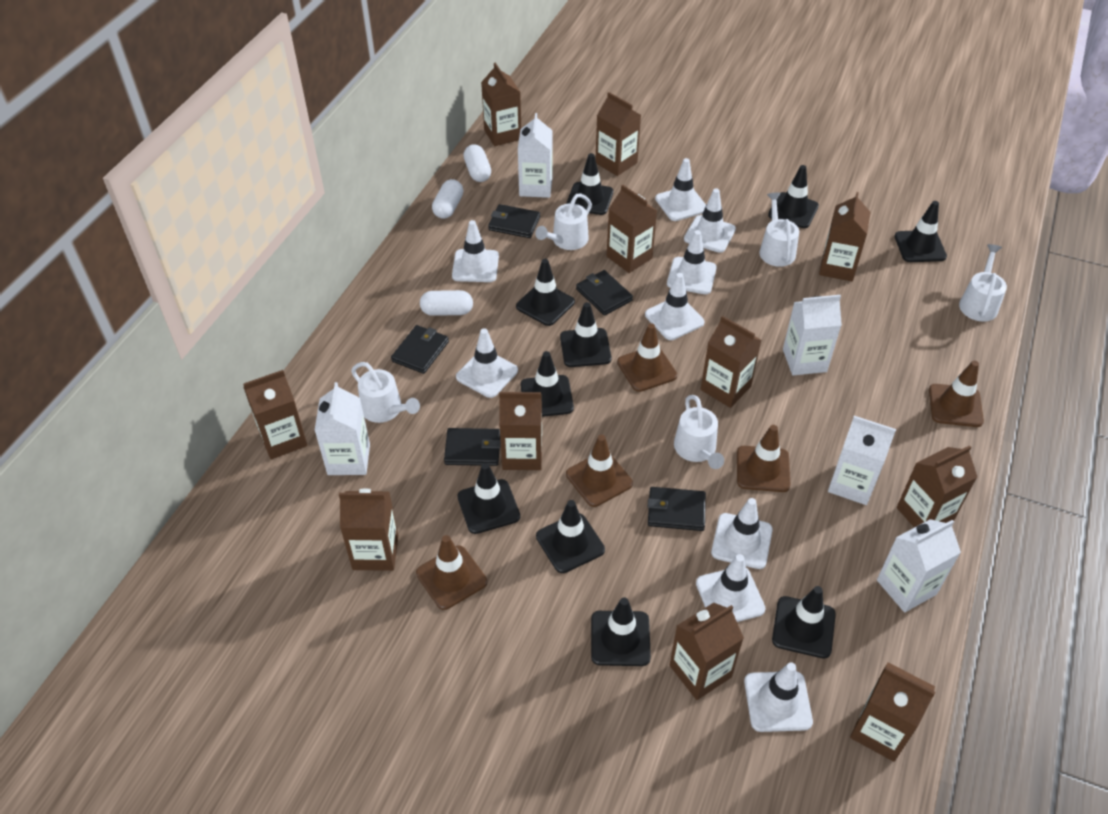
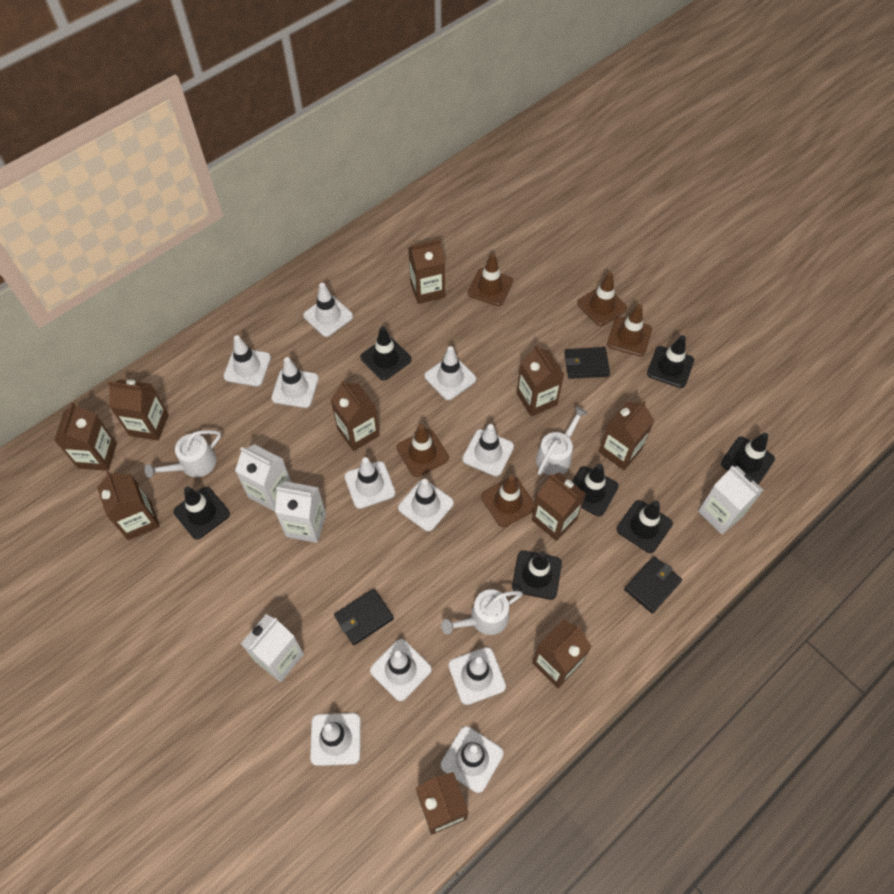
black traffic cone: [457,463,520,534] [516,259,575,326] [520,351,574,417] [536,500,605,573] [560,302,612,367] [566,153,613,215] [591,598,651,666] [768,165,819,228] [772,586,836,659] [894,201,947,262] = 10 -> [174,487,230,539] [360,326,411,380] [512,550,562,600] [572,464,619,516] [617,500,673,553] [647,335,694,388] [721,433,775,484] = 7
black wallet: [391,325,449,374] [444,428,501,466] [488,204,540,238] [576,270,633,316] [647,487,706,531] = 5 -> [334,589,394,645] [564,347,610,379] [624,556,682,614] = 3
brown carton: [243,370,308,460] [339,489,398,571] [481,63,521,146] [499,392,542,470] [595,92,641,176] [607,184,657,273] [670,603,744,700] [701,316,761,408] [819,192,871,281] [850,662,935,762] [897,445,977,528] = 11 -> [54,402,117,471] [97,471,160,540] [108,379,169,441] [330,380,380,451] [408,239,445,304] [416,772,469,835] [517,345,564,416] [532,472,586,541] [532,620,592,688] [599,400,655,470] = 10
white capsule: [420,290,473,316] [432,179,463,219] [463,144,491,182] = 3 -> none = 0
white carton: [315,382,370,475] [518,113,552,198] [783,295,842,376] [828,416,896,505] [877,519,961,612] = 5 -> [235,444,291,511] [241,614,304,682] [275,481,326,543] [698,466,763,534] = 4
white traffic cone: [452,220,499,282] [456,328,518,398] [645,273,704,340] [655,158,706,221] [667,230,717,294] [684,188,736,253] [696,554,766,622] [711,498,773,569] [744,662,813,732] = 9 -> [223,335,271,386] [271,357,319,408] [303,283,353,337] [310,713,361,766] [345,457,395,509] [370,639,432,701] [398,479,454,532] [425,346,476,400] [441,726,504,793] [448,647,506,705] [462,424,514,476] = 11
white watering can: [351,362,420,423] [535,194,592,250] [674,395,724,469] [759,192,799,267] [959,244,1007,321] = 5 -> [145,430,221,478] [441,589,523,635] [536,407,587,475] = 3

